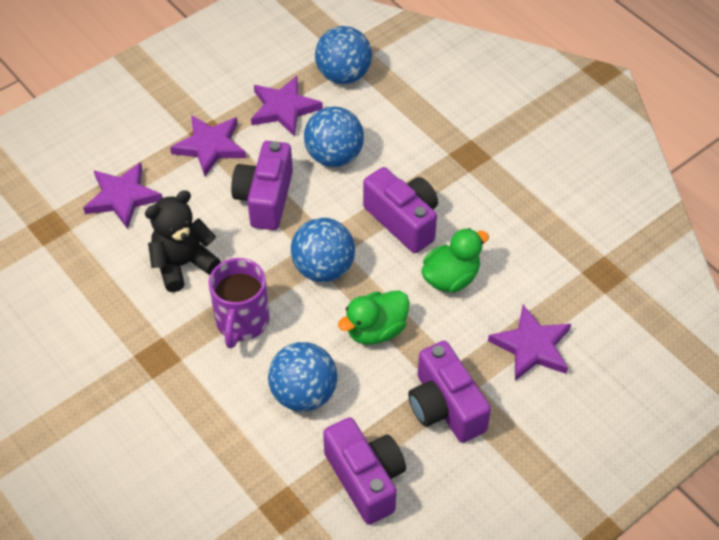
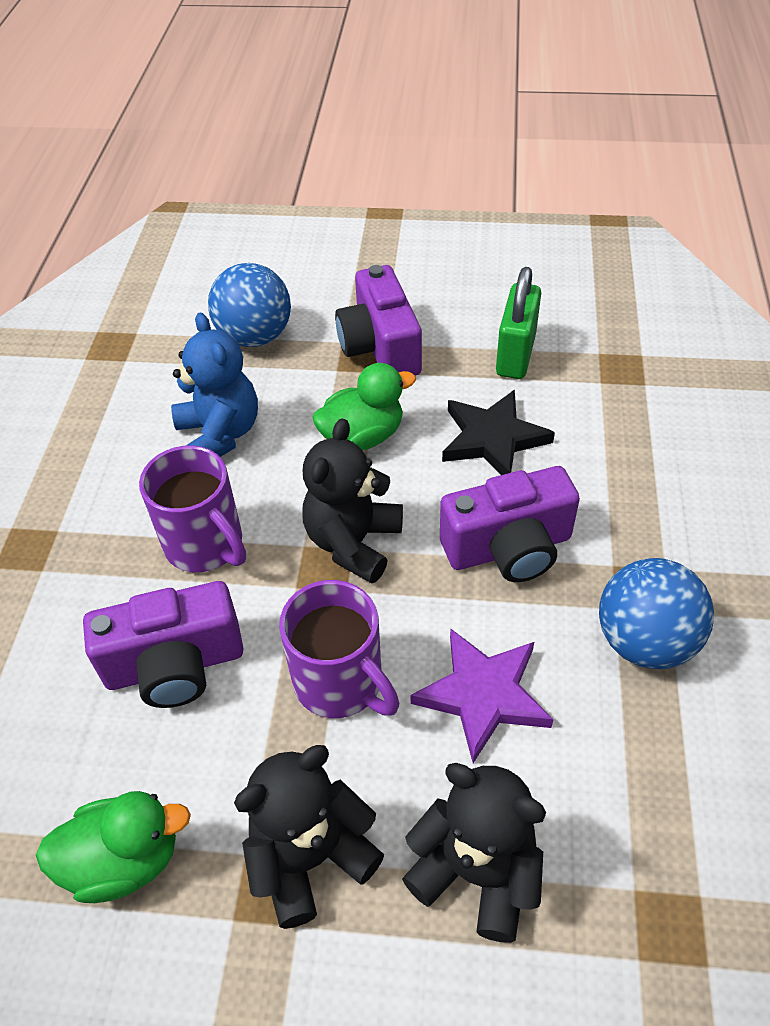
black star: none = 0 -> [442,390,555,475] = 1
black teddy bear: [145,190,221,292] = 1 -> [234,745,384,929] [302,418,403,583] [402,763,546,943] = 3
blue ball: [268,342,337,411] [291,218,355,282] [304,106,364,167] [315,26,372,84] = 4 -> [208,263,291,347] [599,558,714,669] = 2
blue teddy bear: none = 0 -> [171,312,258,457] = 1
green padlock: none = 0 -> [496,267,541,379] = 1
purple camera: [231,141,293,230] [323,417,406,525] [363,167,438,253] [408,341,491,443] = 4 -> [83,581,243,708] [335,265,422,376] [440,466,580,582] = 3
purple mug: [209,258,270,348] = 1 -> [139,445,246,572] [279,580,399,718] = 2
purple star: [83,162,162,229] [170,115,246,176] [251,76,323,137] [488,305,571,381] = 4 -> [411,629,554,763] = 1

